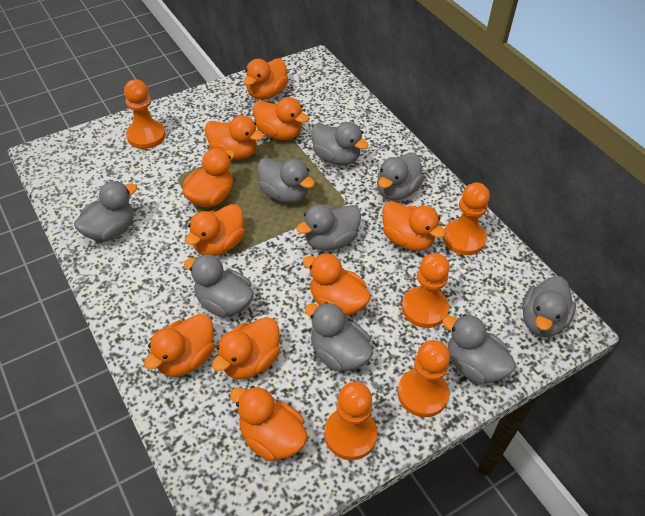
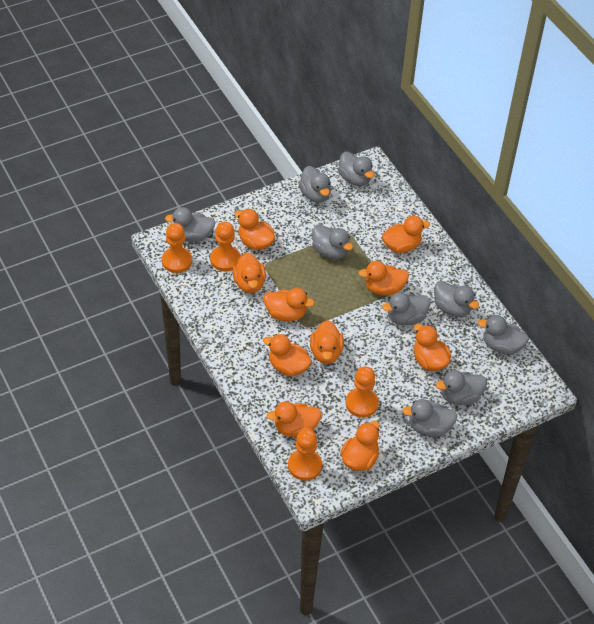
orange pawn: [124,79,166,149] [324,382,378,460] [398,340,450,417] [402,253,450,328] [443,183,490,255] = 5 -> [162,223,192,273] [210,221,241,271] [288,429,322,481] [346,366,379,417] = 4

